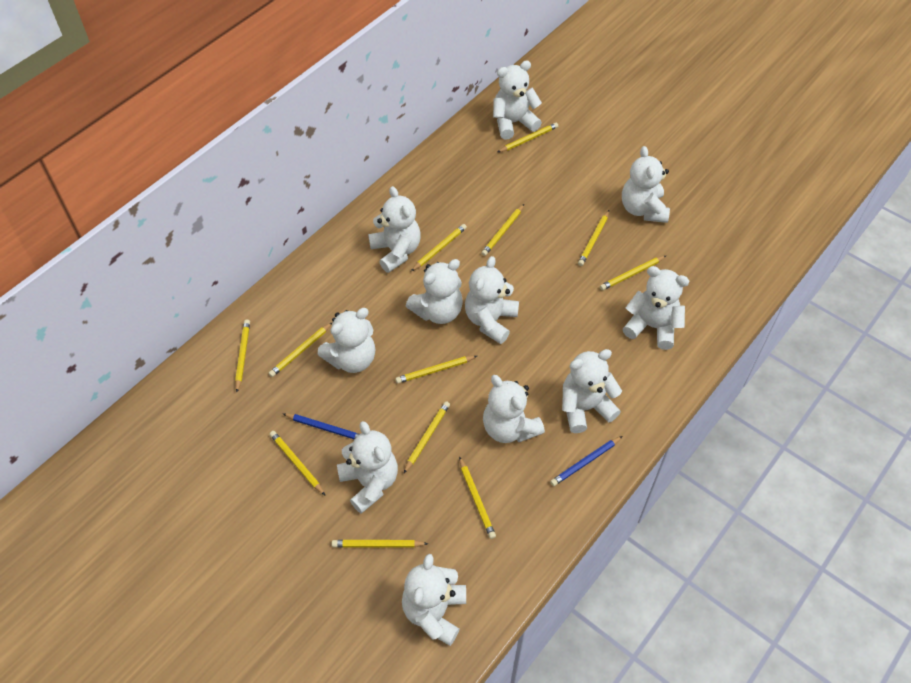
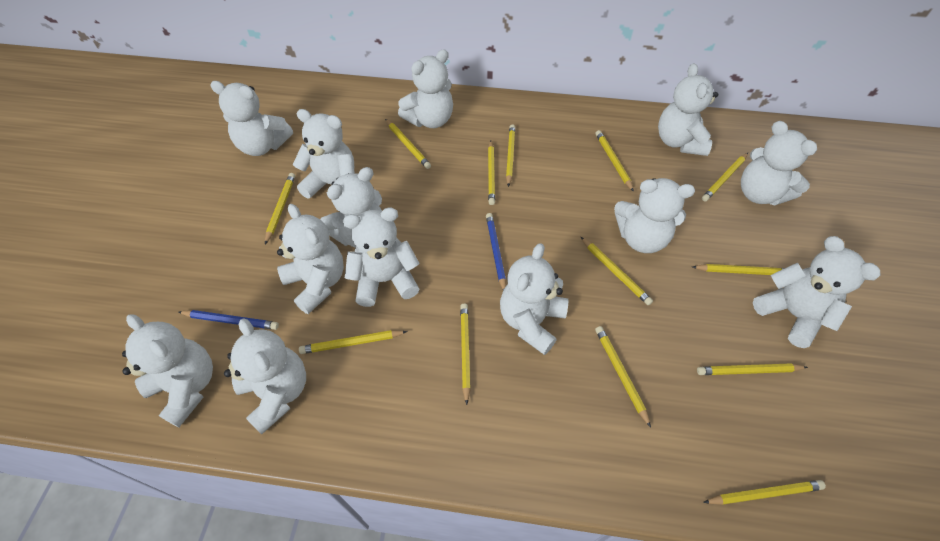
white teddy bear: [317,308,375,373] [337,421,398,514] [368,186,421,273] [402,554,466,646] [406,259,463,324] [465,256,519,344] [483,375,545,443] [493,61,542,140] [562,349,622,433] [622,146,670,223] [623,266,689,350] = 11 -> [122,315,213,427] [210,81,293,156] [224,318,306,434] [277,204,344,314] [293,109,355,198] [320,167,382,248] [343,208,420,307] [398,49,453,128] [500,243,568,355] [614,178,695,253] [658,63,719,156] [741,121,817,205] [753,236,881,348] = 13
yellow pencil: [235,319,250,392] [269,322,333,377] [270,431,325,495] [332,540,428,547] [396,356,477,383] [403,401,450,474] [411,224,467,271] [459,457,496,539] [481,204,524,256] [498,123,558,152] [578,210,609,266] [600,256,666,290] = 12 -> [265,173,295,244] [299,330,407,354] [385,119,431,169] [460,304,471,405] [488,141,495,205] [506,124,515,187] [581,237,653,305] [595,326,651,428] [596,130,634,192] [693,264,785,275] [697,363,808,375] [702,153,748,201] [703,480,826,505] = 13

